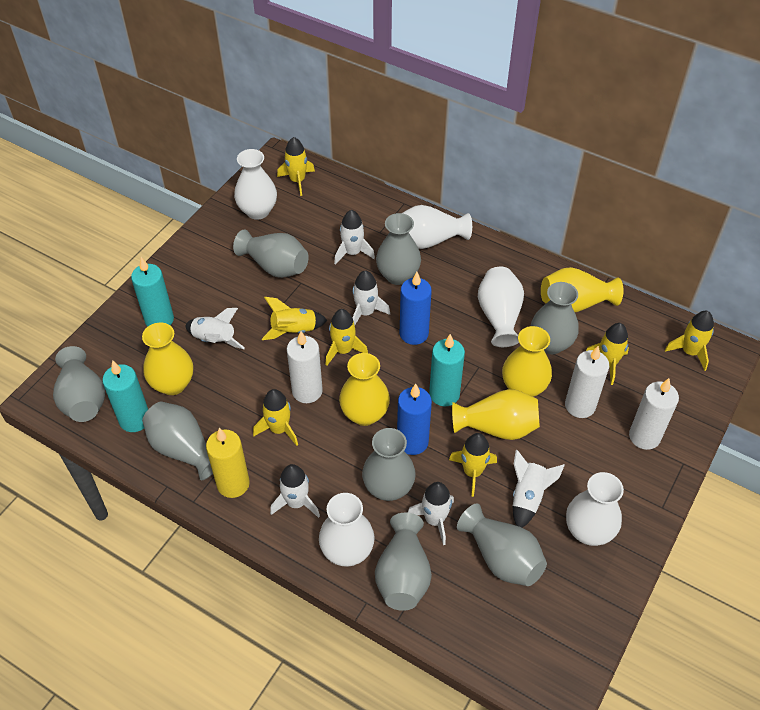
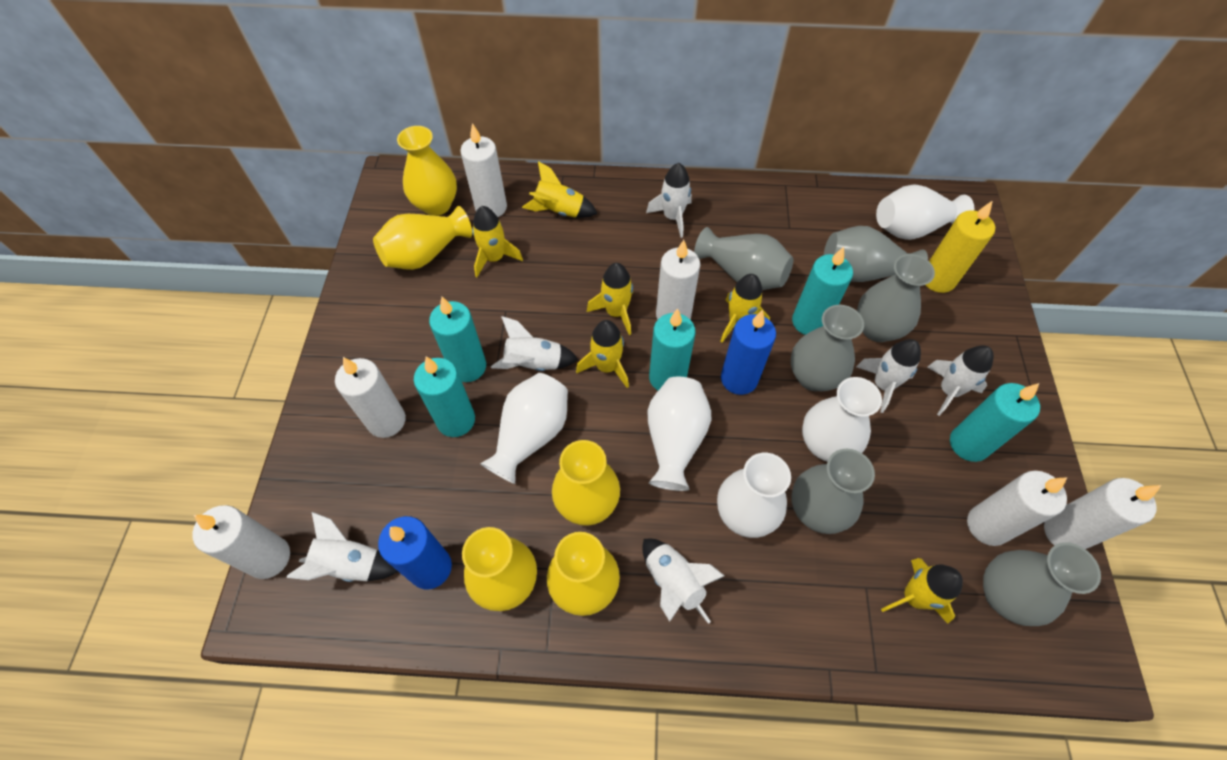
grey vase: [53,346,105,422] [142,401,213,480] [233,230,309,278] [362,428,416,501] [375,512,432,611] [376,213,421,285] [457,504,547,586] [531,282,579,354] = 8 -> [694,227,793,290] [791,305,864,391] [792,449,875,534] [824,226,928,282] [857,254,935,342] [983,542,1101,626] = 6
turquoise candle: [102,360,148,432] [131,257,174,327] [429,334,465,406] = 3 -> [413,356,475,437] [429,297,486,382] [649,309,695,390] [792,247,853,335] [950,383,1040,462] = 5
white candle: [287,331,323,403] [565,346,609,418] [629,378,679,450] = 3 -> [192,505,290,579] [335,357,406,438] [460,123,507,217] [656,240,700,320] [967,471,1067,546] [1044,478,1161,549] = 6
yellow rocket: [253,389,298,446] [262,297,327,340] [277,137,315,196] [325,309,368,366] [449,433,497,497] [586,323,629,385] [665,311,714,371] = 7 -> [472,206,523,277] [522,161,598,218] [576,320,629,388] [587,263,633,335] [720,274,770,343] [881,558,963,624] = 6

